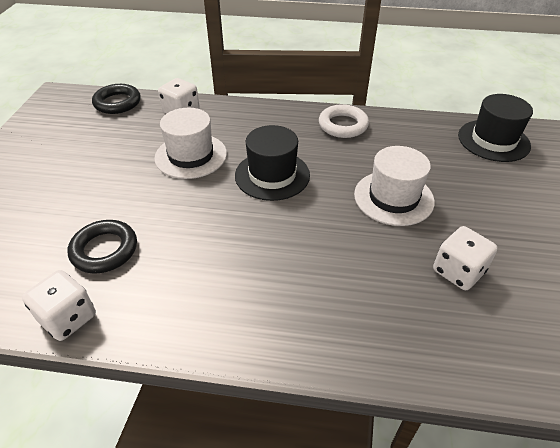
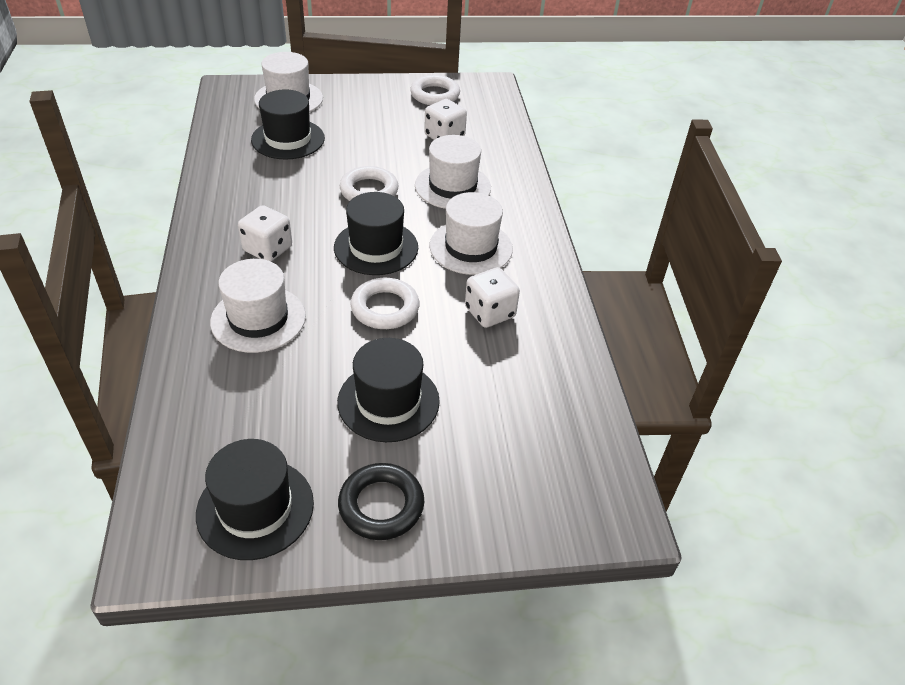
black hat: [235,125,310,201] [458,94,533,162] = 2 -> [196,439,314,560] [251,89,325,159] [334,192,418,275] [337,338,440,442] = 4
black ring: [68,220,137,274] [92,84,141,114] = 2 -> [338,463,424,540] = 1
white hat: [154,108,227,179] [354,146,435,226] = 2 -> [210,259,306,353] [254,52,323,112] [415,135,491,209] [430,192,513,275] = 4
white ring: [319,104,369,138] = 1 -> [340,166,398,201] [350,278,419,329] [410,75,460,105] = 3

